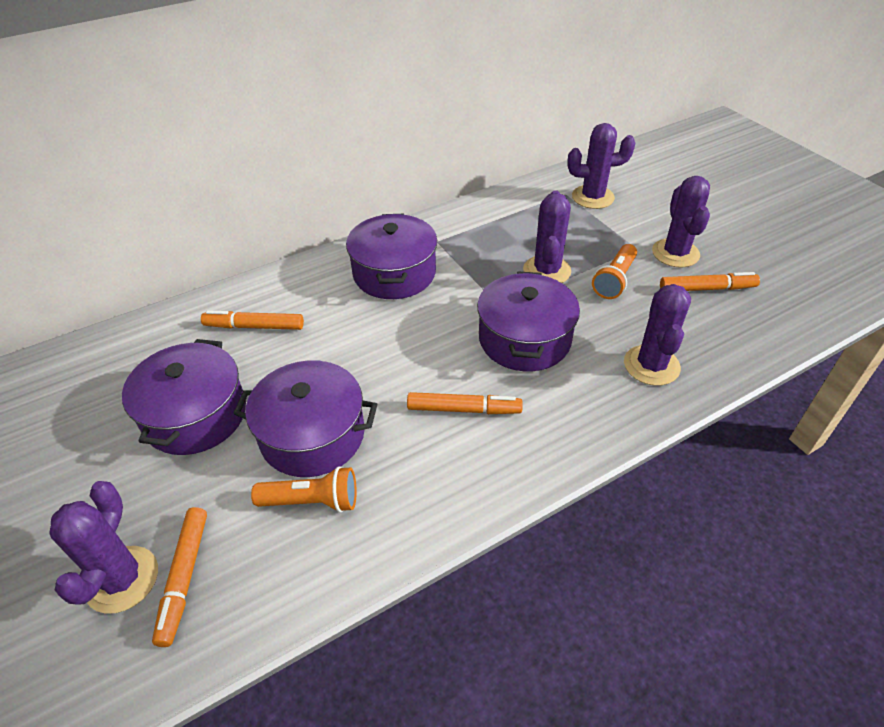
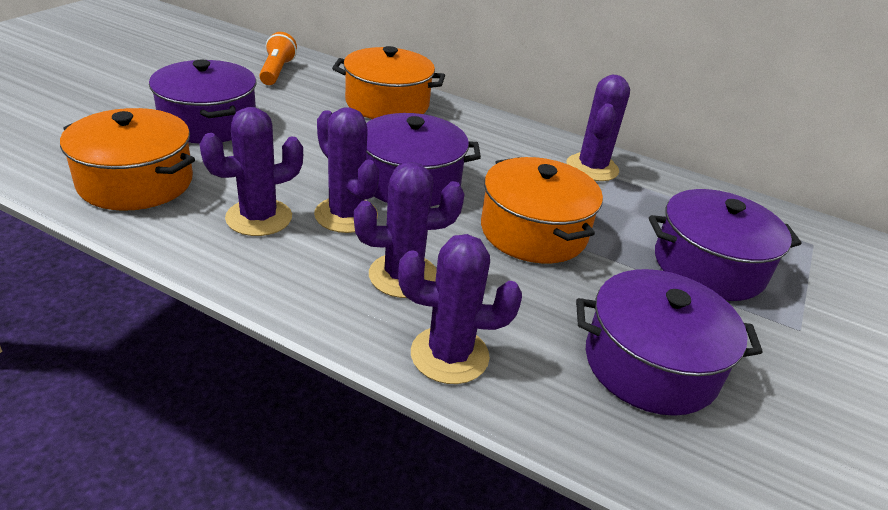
orange flashlight: [251,466,357,513] [592,244,637,299] = 2 -> [259,32,297,85] = 1
orange marker: [152,507,207,647] [201,310,304,330] [407,392,523,414] [660,272,760,291] = 4 -> none = 0
orange pot: none = 0 -> [60,108,195,211] [332,46,445,119] [481,157,603,263] = 3

